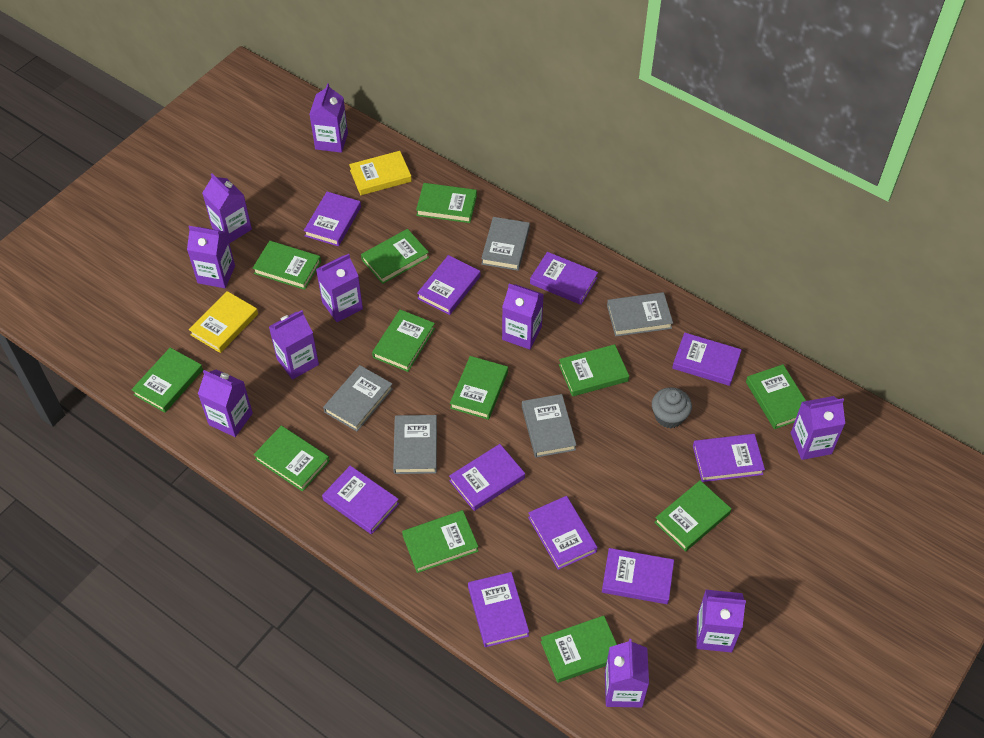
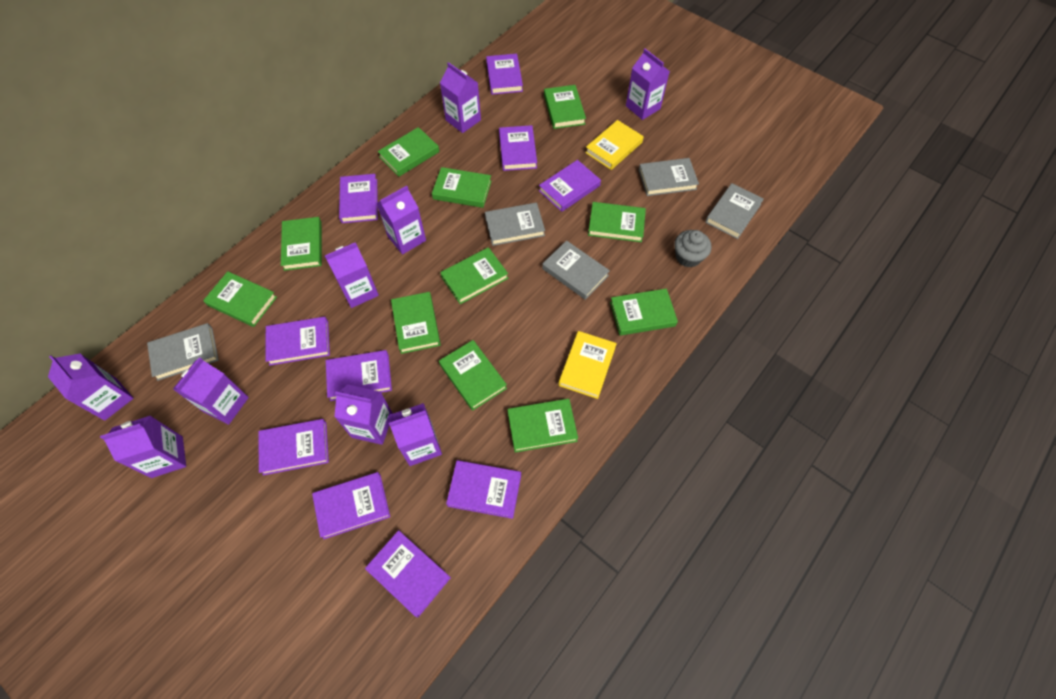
green book: [131,348,203,413] [253,241,321,290] [254,426,330,491] [361,229,429,284] [372,309,435,372] [402,510,478,573] [416,183,477,223] [450,356,508,420] [541,616,617,683] [559,344,629,396] [655,480,731,552] [746,364,806,429] = 12 -> [203,271,277,327] [281,217,322,271] [378,127,439,177] [391,292,441,354] [432,167,491,208] [439,340,507,411] [440,247,508,304] [507,399,578,452] [544,85,586,129] [588,202,646,242] [610,289,678,336] = 11
purple carton: [187,226,235,288] [198,369,253,437] [202,174,252,244] [269,310,319,380] [310,83,348,153] [316,254,363,322] [502,284,544,350] [605,639,649,707] [696,590,746,652] [791,396,845,460] = 10 -> [48,354,134,421] [100,416,186,478] [173,357,249,425] [325,242,379,308] [334,384,393,445] [376,186,426,255] [389,403,442,466] [440,62,481,133] [626,49,670,120] = 9

